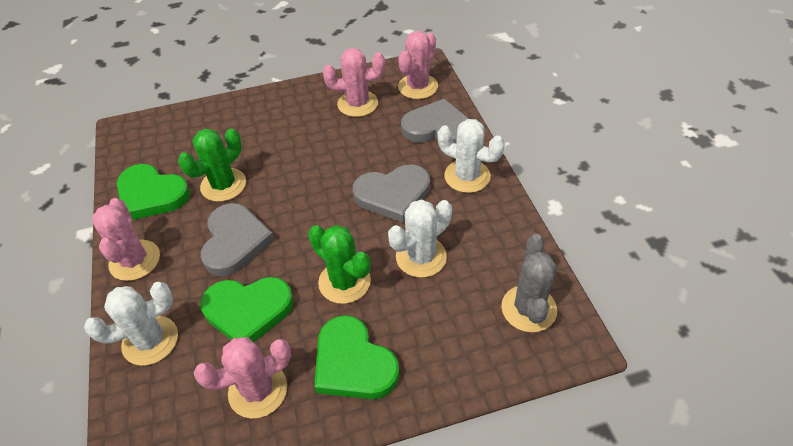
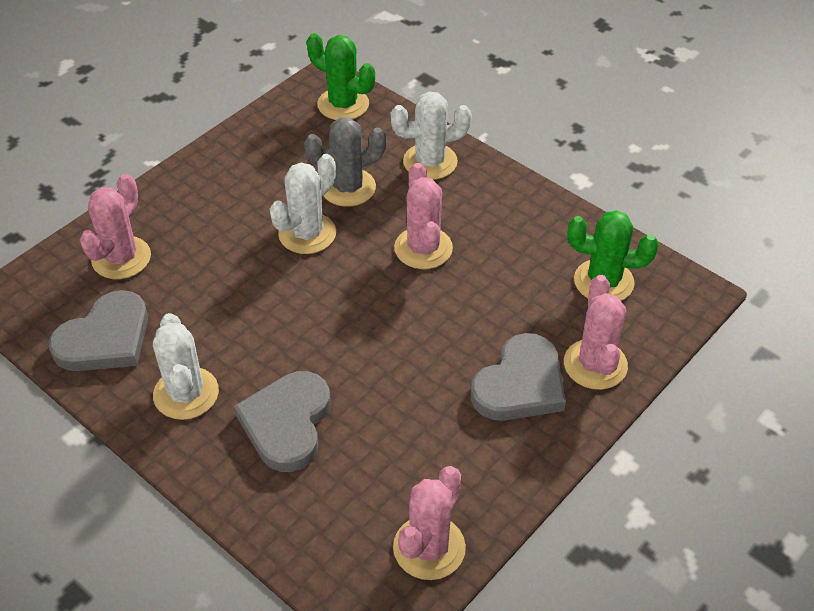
green heart: [117,164,190,220] [200,277,294,343] [314,315,399,399] = 3 -> none = 0

